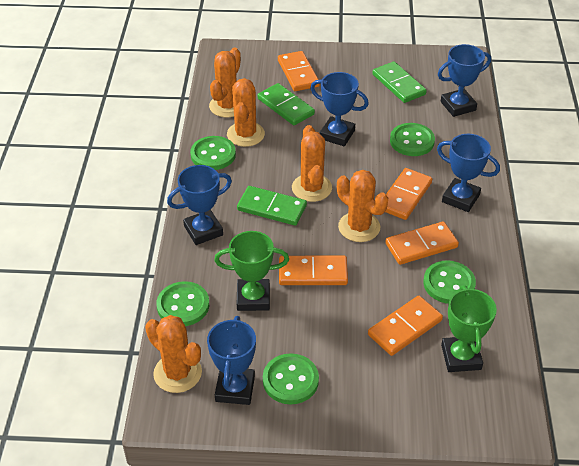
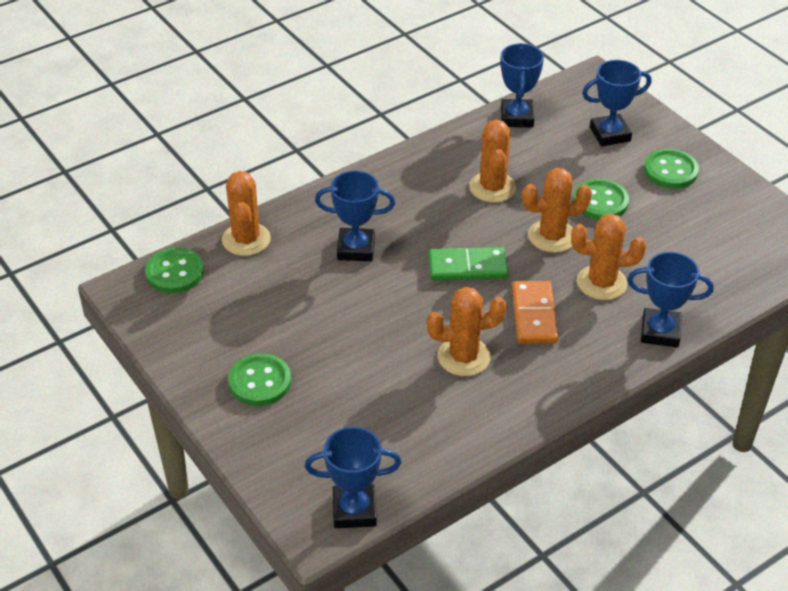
green button: [156,281,209,326] [190,136,236,170] [263,353,319,404] [390,123,435,156] [423,260,476,304] = 5 -> [145,248,204,293] [228,354,291,406] [573,179,629,220] [644,149,699,189] = 4
green domino: [237,186,307,226] [258,83,315,125] [372,61,427,103] = 3 -> [428,247,508,281] = 1
green trophy: [214,231,289,311] [441,285,497,372] = 2 -> none = 0
orange domino: [278,51,320,91] [279,256,348,285] [368,296,443,356] [385,168,432,220] [386,222,459,265] = 5 -> [512,281,558,344] = 1

